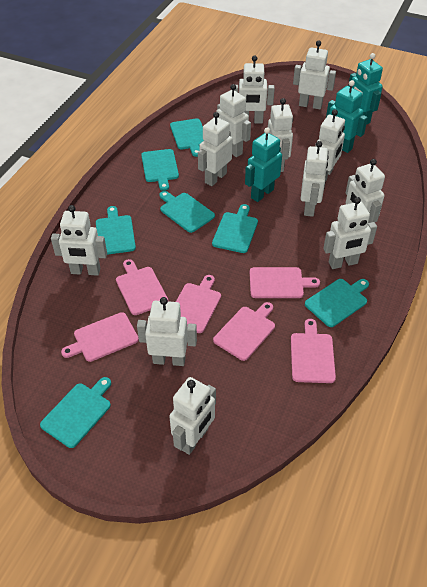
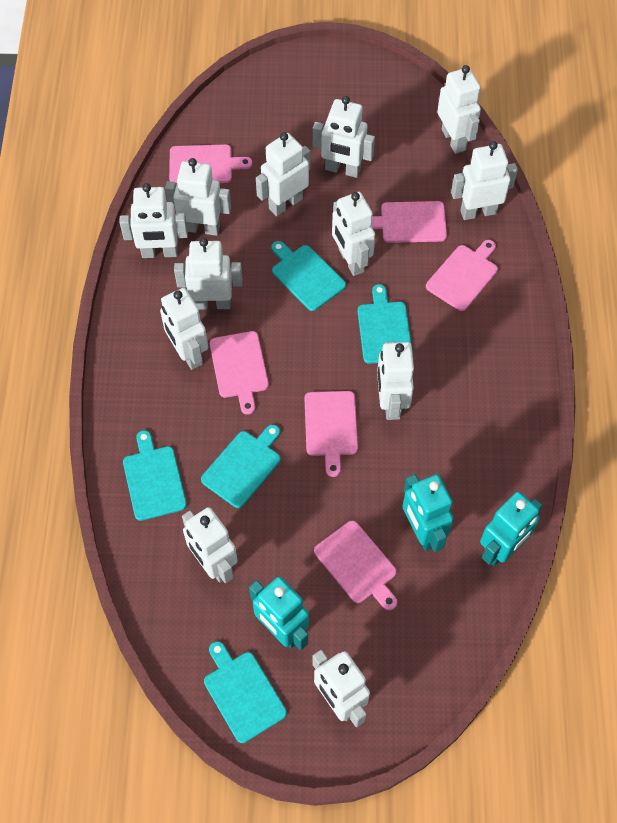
turquoise cutting board: [40,377,111,448] [96,206,136,255] [141,149,179,191] [159,191,215,233] [170,118,204,157] [212,204,258,253] [305,279,369,327] = 7 -> [123,430,187,521] [201,424,281,508] [204,641,287,743] [271,241,346,311] [358,284,413,364] = 5

